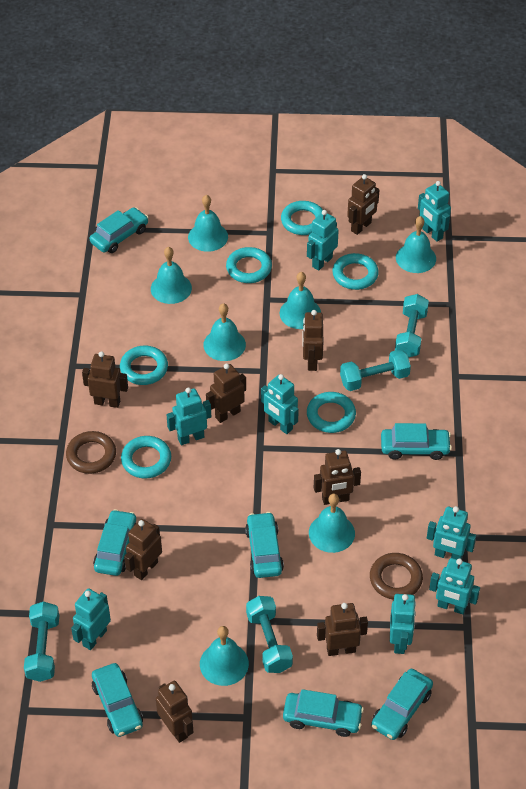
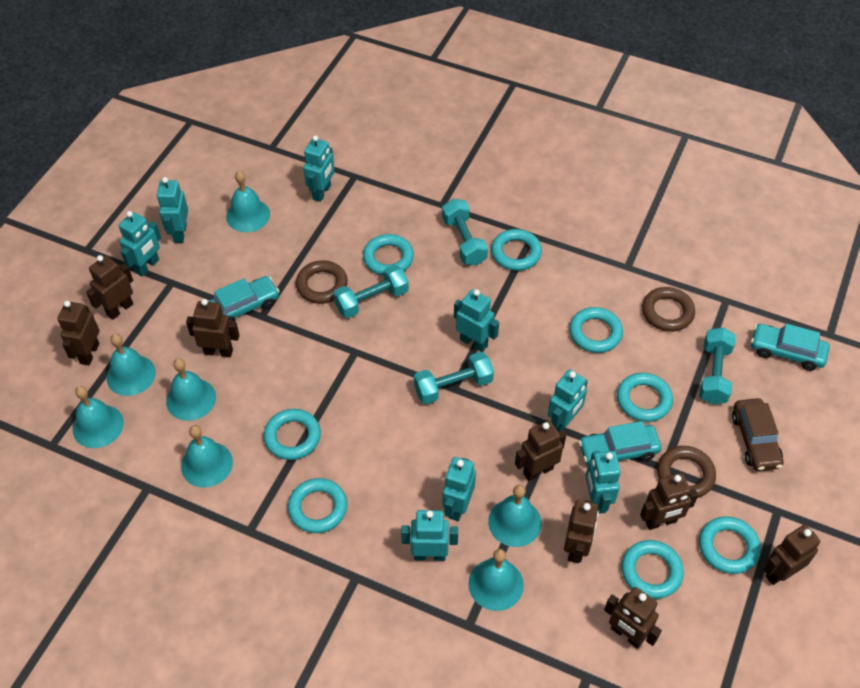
brown car: none = 0 -> [732,398,784,471] = 1
brown ring: [66,431,116,474] [370,553,423,600] = 2 -> [296,260,348,304] [642,287,695,332] [657,446,716,498] = 3
turquoise car: [90,207,149,253] [92,663,143,737] [93,509,136,576] [245,512,284,578] [283,689,364,737] [371,669,433,740] [381,423,452,460] = 7 -> [208,276,280,321] [578,421,662,465] [751,324,830,371] = 3
turquoise ring: [120,346,168,385] [121,436,171,479] [226,247,272,283] [281,201,323,235] [307,392,356,433] [333,253,379,290] = 6 -> [264,409,321,460] [288,478,347,533] [363,234,414,276] [491,229,542,271] [569,307,623,353] [617,373,673,422] [622,540,684,599] [699,516,761,574] = 8

